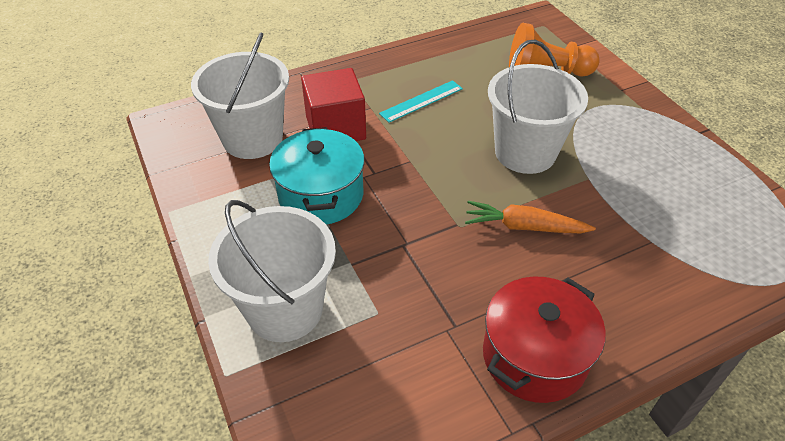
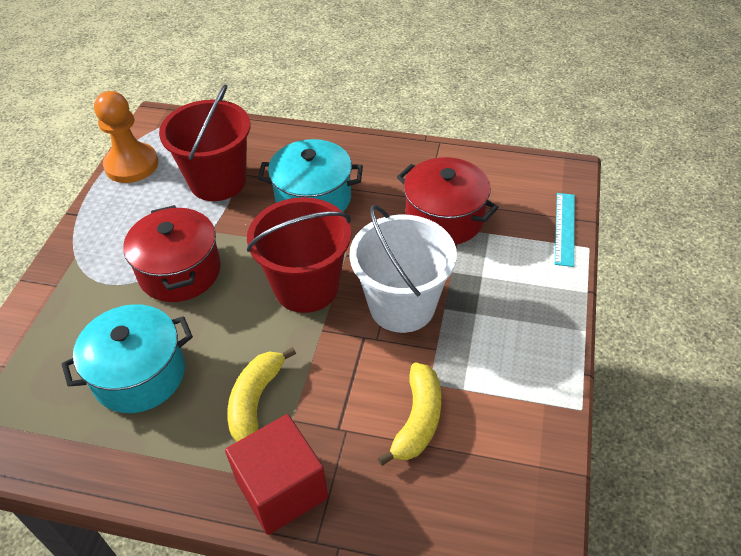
orange carrot: [465,201,596,234] = 1 -> none = 0
red bucket: none = 0 -> [159,84,250,201] [247,197,351,313] = 2
red pot: [483,276,606,403] = 1 -> [123,205,221,302] [397,157,499,245] = 2
turquoise pot: [269,127,365,224] = 1 -> [62,304,193,413] [258,139,363,212] = 2
white bucket: [191,33,289,159] [208,200,336,342] [488,40,588,174] = 3 -> [349,205,457,333] = 1
yellow banana: none = 0 -> [227,347,296,442] [378,362,442,466] = 2

